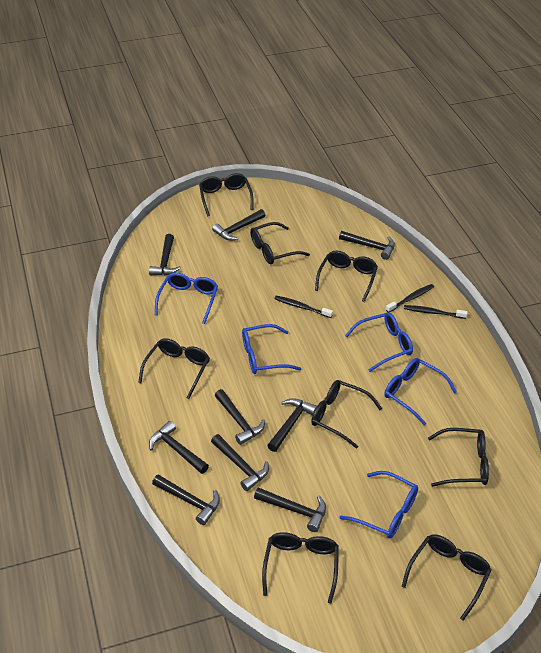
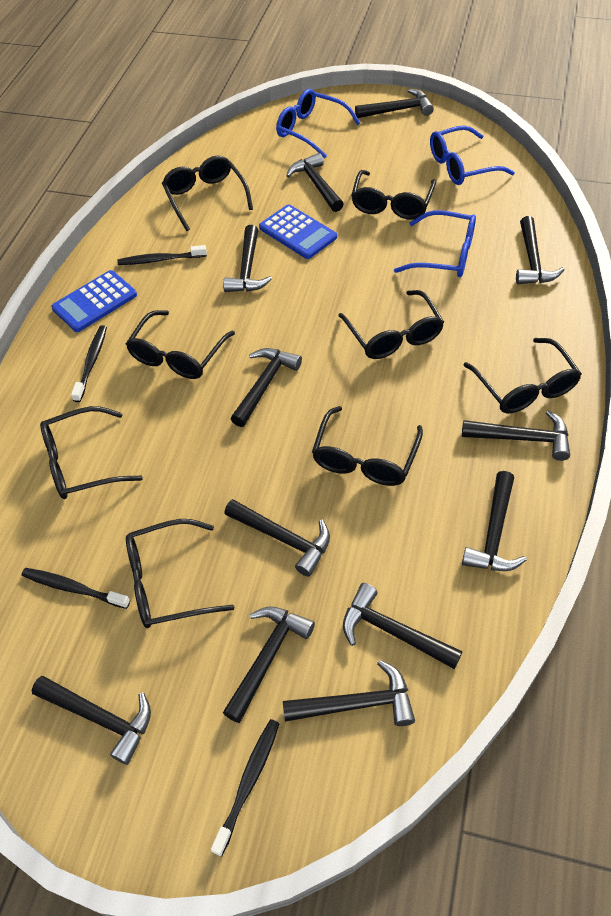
black hammer: [149,234,181,276] [149,421,209,474] [152,474,220,525] [211,434,269,491] [212,209,265,241] [215,389,265,445] [254,487,326,532] [267,398,317,452] [339,231,395,260] = 9 -> [32,676,151,765] [223,225,272,292] [223,607,315,723] [224,499,330,577] [231,348,302,427] [283,660,415,726] [286,153,344,212] [343,583,463,669] [355,89,434,118] [462,410,570,461] [462,471,527,571] [516,216,564,284] = 12
black toothbrush: [274,296,333,318] [386,284,434,312] [404,305,468,319] = 3 -> [22,568,130,609] [71,325,107,402] [117,245,207,265] [211,719,280,856] = 4
blue calculator: none = 0 -> [51,270,137,332] [259,204,337,259] = 2
blue glasses: [155,272,218,324] [242,324,301,374] [340,471,418,539] [345,312,413,372] [384,358,457,426] = 5 -> [276,89,360,158] [394,210,476,277] [430,126,515,185] = 3

